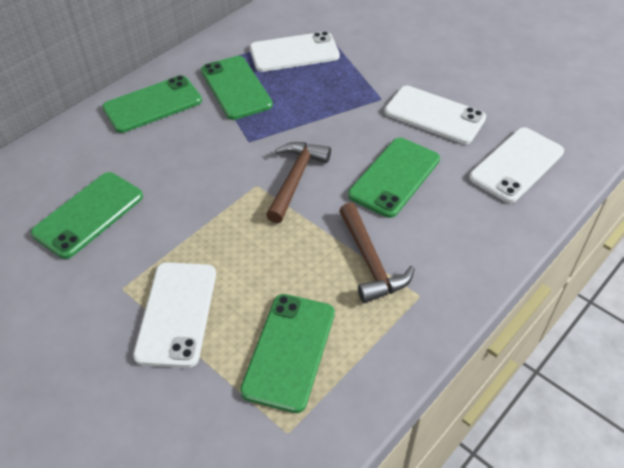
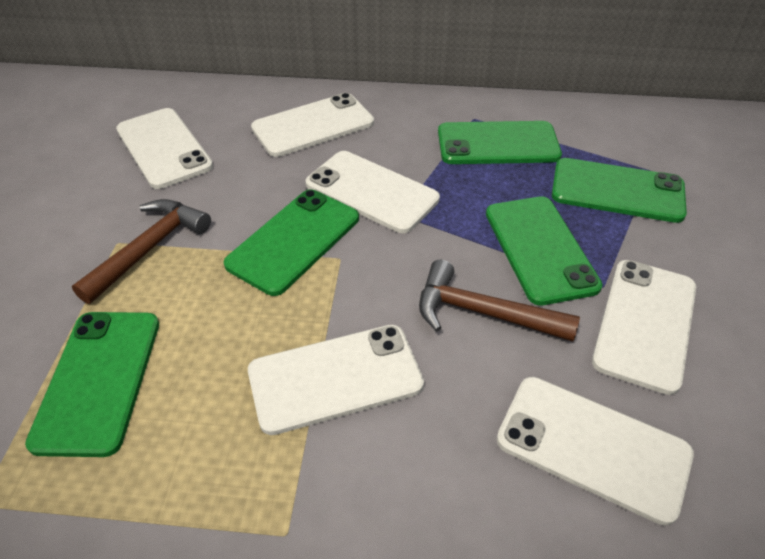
white phone: [133,262,216,368] [250,31,340,72] [384,86,486,144] [469,127,564,203] = 4 -> [116,108,213,189] [248,325,424,435] [251,93,374,157] [305,151,440,233] [496,377,694,526] [592,260,696,395] = 6

